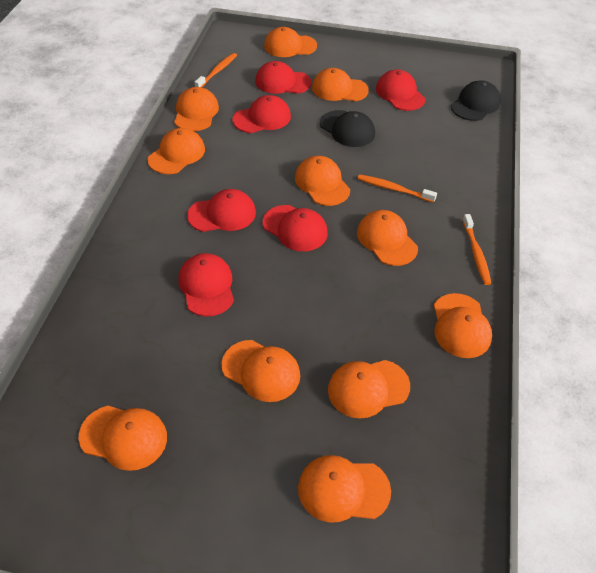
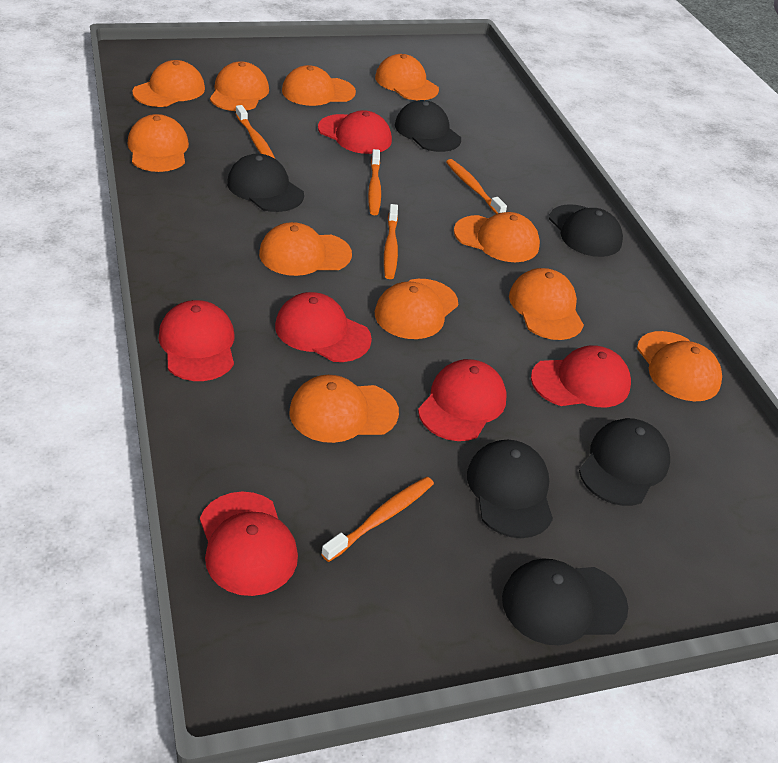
black cap: [320,110,375,147] [451,80,501,121] = 2 -> [227,154,304,212] [395,100,461,152] [467,440,553,538] [502,559,628,645] [549,204,623,257] [579,418,670,506] = 6
orange toothbrush: [195,53,237,88] [358,174,437,202] [463,214,491,285] = 3 -> [236,105,275,159] [321,477,434,562] [368,149,381,215] [384,204,398,279] [446,159,507,214] = 5

